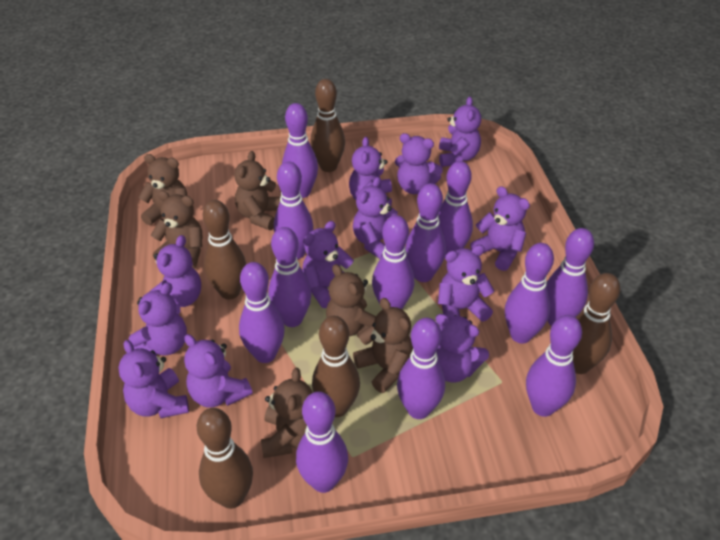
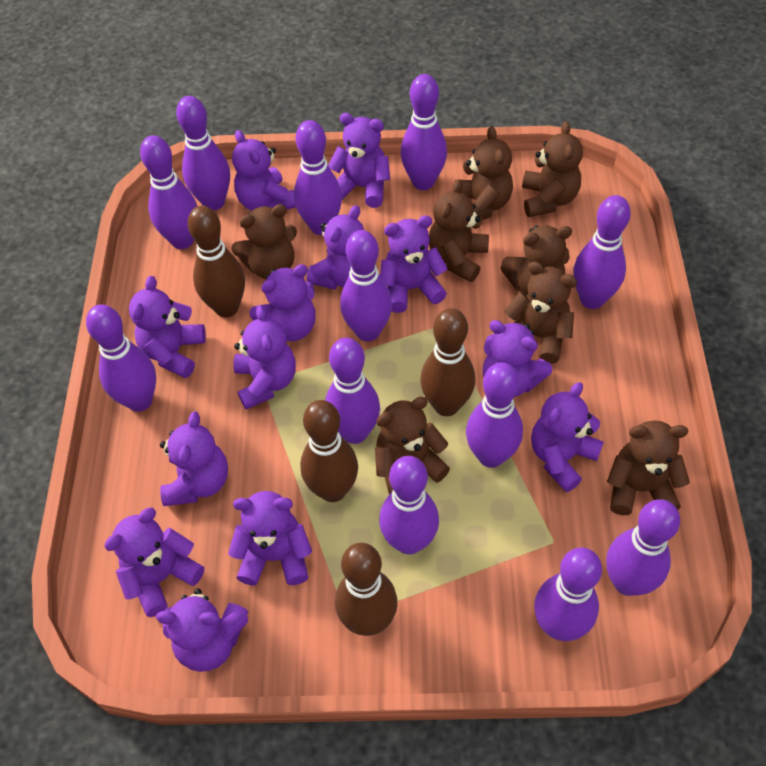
brown bowling pin: [196,408,253,509] [203,200,246,299] [310,79,345,172] [312,316,360,417] [573,273,620,374] = 5 -> [188,206,245,317] [300,400,358,502] [335,543,398,636] [420,308,475,416] = 4
brown teddy bear: [139,154,188,225] [151,191,202,269] [234,151,280,230] [261,368,313,458] [326,264,376,338] [353,298,413,393] = 6 -> [231,204,297,279] [375,396,450,495] [429,179,489,282] [455,126,513,220] [501,225,572,295] [504,261,577,364] [522,121,583,217] [607,420,690,515] = 8
purple teddy bear: [118,340,189,418] [129,282,187,356] [149,235,201,307] [184,334,253,408] [302,221,354,308] [349,137,392,206] [353,177,398,259] [395,133,443,194] [436,314,489,382] [438,245,494,322] [439,97,481,167] [470,186,530,271] = 12 -> [104,507,204,617] [129,276,206,378] [156,588,249,672] [160,411,228,506] [228,491,312,586] [232,130,296,210] [233,306,296,409] [250,264,316,341] [307,205,364,290] [328,113,390,208] [380,215,448,313] [483,320,552,397] [531,382,604,492] = 13

